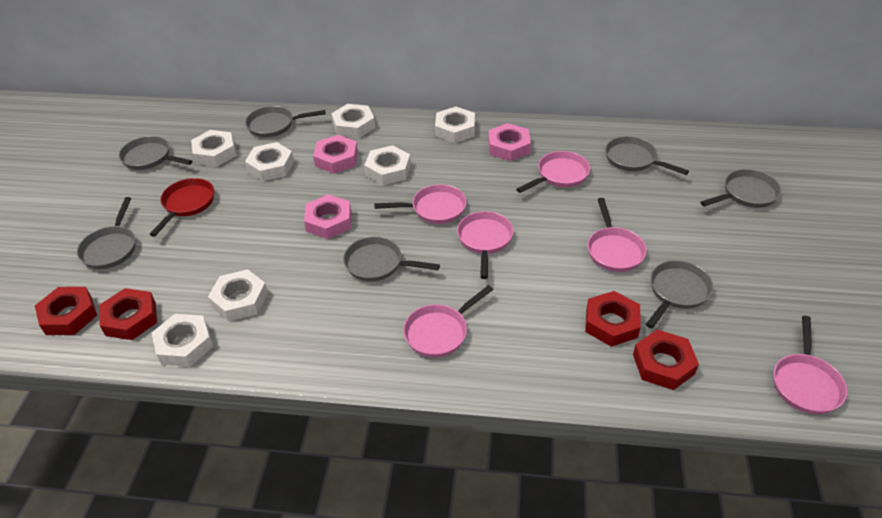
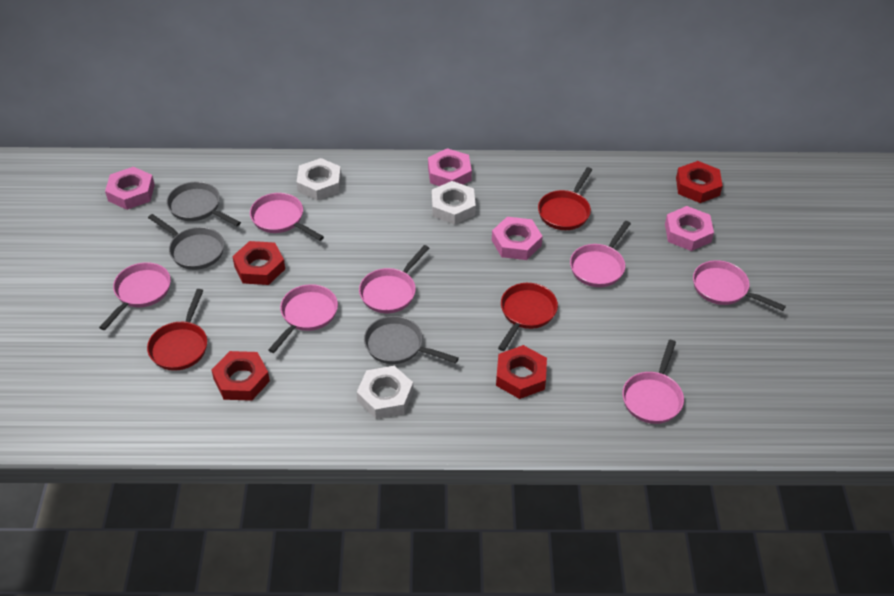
grey pan: [77,197,135,269] [119,136,192,170] [245,106,325,137] [343,236,440,281] [605,136,689,175] [646,260,713,328] [700,169,781,208] = 7 -> [148,214,224,270] [167,182,241,226] [364,316,459,364] = 3
pink nut: [304,194,351,239] [313,135,358,174] [488,123,531,161] = 3 -> [105,167,155,210] [428,148,472,186] [492,217,543,260] [665,206,714,251] = 4
pink pan: [374,184,467,224] [403,285,493,357] [457,211,513,279] [516,151,590,193] [587,198,647,272] [773,316,847,414] = 6 -> [99,262,171,330] [250,193,324,241] [268,284,338,353] [359,245,429,313] [570,221,631,287] [622,340,684,424] [693,260,786,311] = 7
red pan: [149,178,214,237] = 1 -> [147,289,207,371] [498,283,558,351] [538,167,592,230] = 3
white nut: [152,314,213,367] [191,130,236,167] [208,269,268,321] [245,142,294,181] [331,104,375,138] [364,145,411,185] [435,107,475,143] = 7 -> [297,158,341,201] [357,366,413,419] [432,181,476,225] = 3

